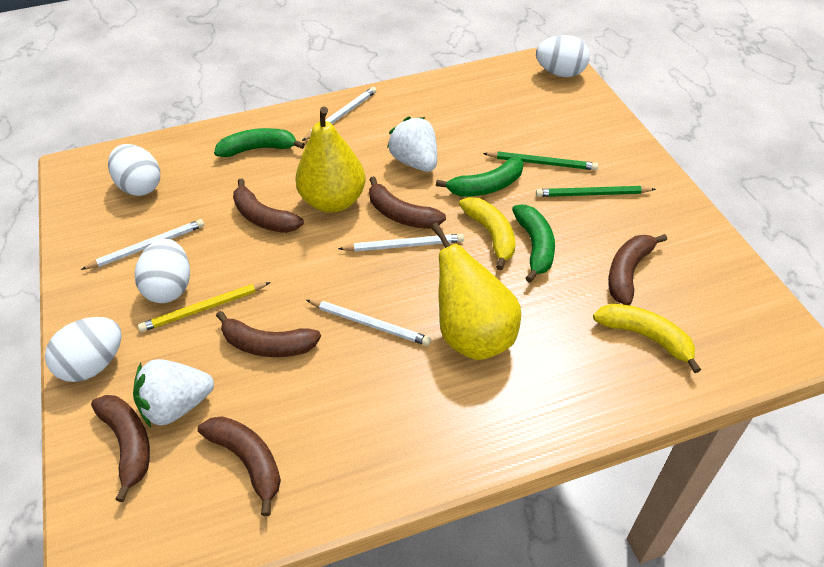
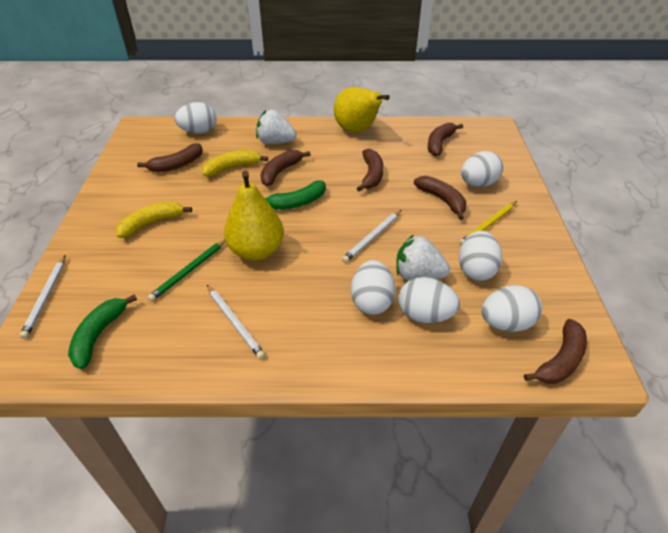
green banana: [214,128,305,157] [436,157,524,197] [512,204,555,282] = 3 -> [68,295,137,369] [265,181,326,209] = 2
green pencil: [483,151,598,170] [536,186,656,197] = 2 -> [147,239,225,302] = 1
white egg: [45,317,122,382] [108,144,160,196] [135,239,190,303] [536,35,590,77] = 4 -> [175,102,216,134] [351,260,395,315] [398,277,460,323] [459,231,502,281] [461,151,503,187] [482,285,542,332] = 6
white pencil: [81,219,204,270] [302,87,377,141] [306,300,431,346] [338,234,464,252] = 4 -> [19,255,65,339] [207,285,265,359] [342,210,401,263] = 3

